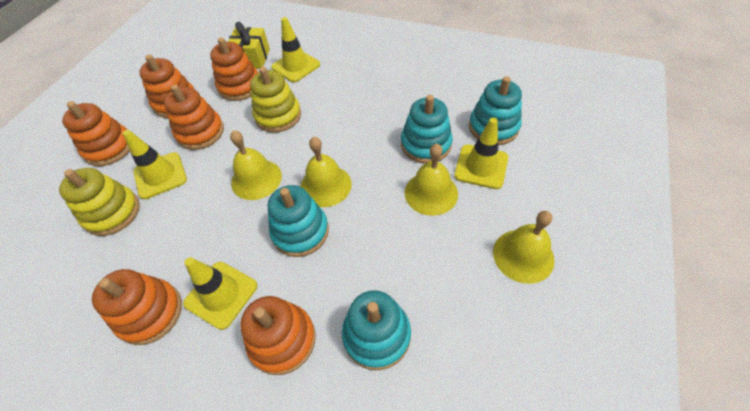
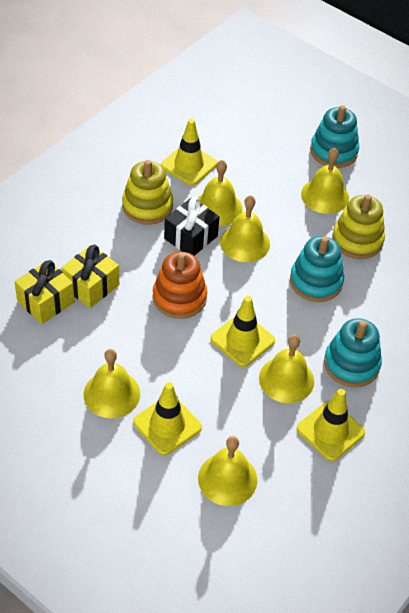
black gift: none = 0 -> [164,197,220,256] = 1
orange stacking toy: [62,101,130,166] [92,269,182,345] [139,55,194,118] [164,84,224,150] [210,37,258,101] [240,296,316,375] = 6 -> [153,252,207,319] = 1
turquoise stacking toy: [268,185,329,257] [342,290,411,370] [401,95,453,164] [469,76,522,145] = 4 -> [290,236,344,302] [310,105,359,168] [324,318,382,387] = 3
yellow bell: [230,130,282,200] [300,137,352,207] [405,144,458,216] [493,211,555,284] = 4 -> [84,349,140,418] [198,160,242,226] [198,436,257,506] [220,195,270,262] [259,335,314,403] [301,148,349,214] = 6
yellow gift: [228,22,270,69] = 1 -> [14,260,75,324] [61,245,119,308] = 2

